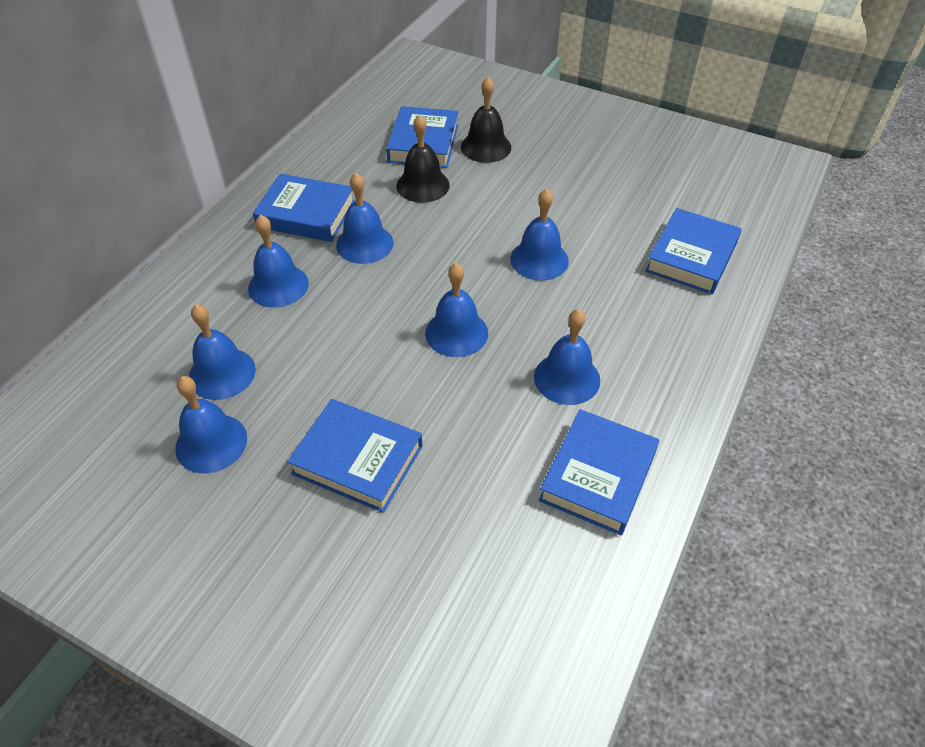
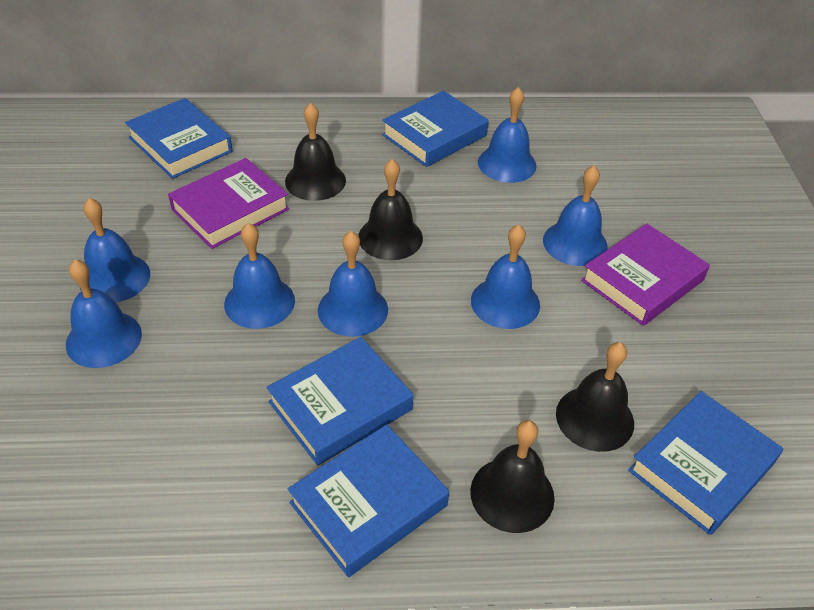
black bell: [396,114,450,203] [461,77,511,163] = 2 -> [285,103,346,201] [358,159,423,260] [470,420,555,533] [556,342,634,452] = 4
purple book: none = 0 -> [168,158,289,249] [581,224,710,326] = 2

